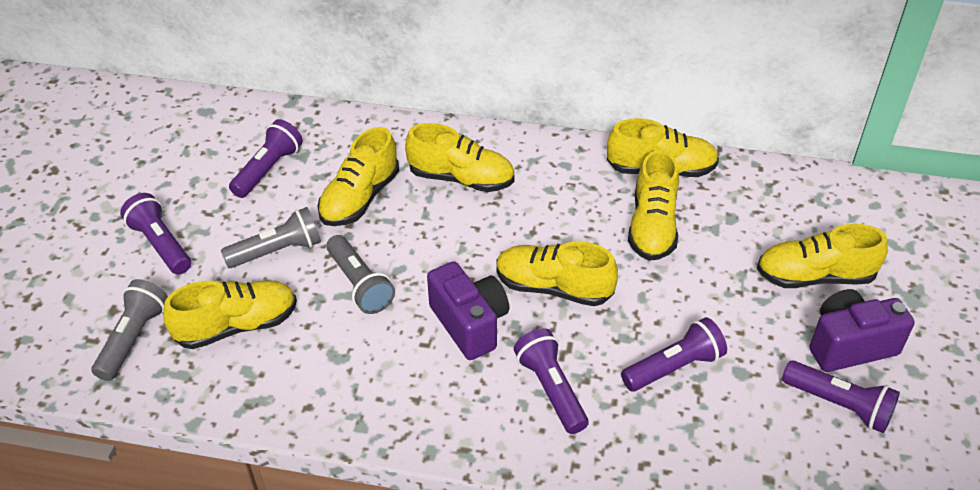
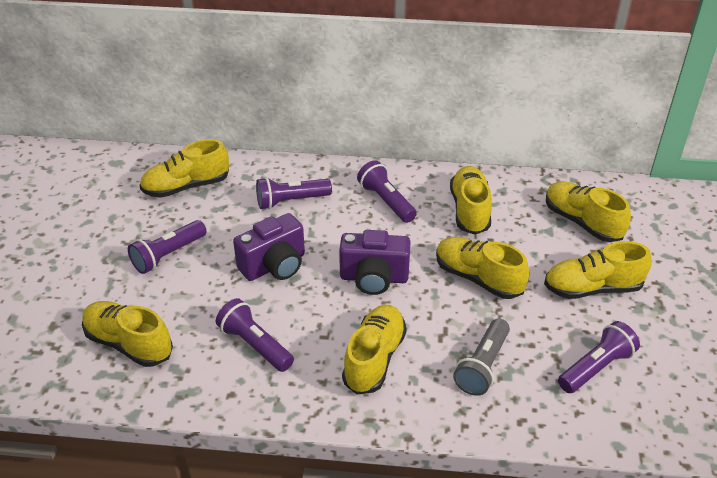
grey flashlight: [92,279,168,381] [221,207,321,268] [326,235,395,314] = 3 -> [453,318,510,396] = 1

